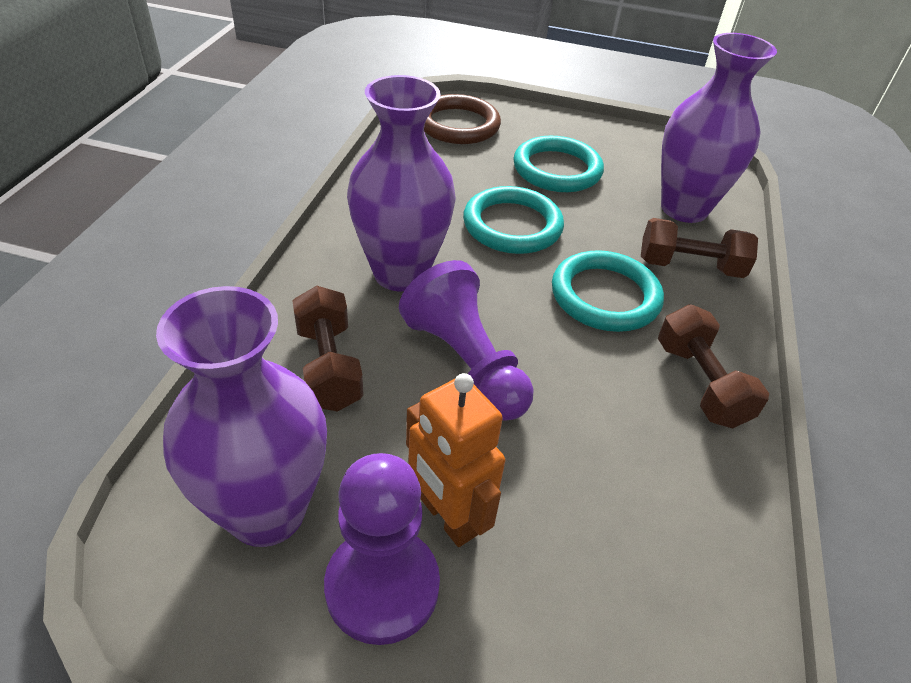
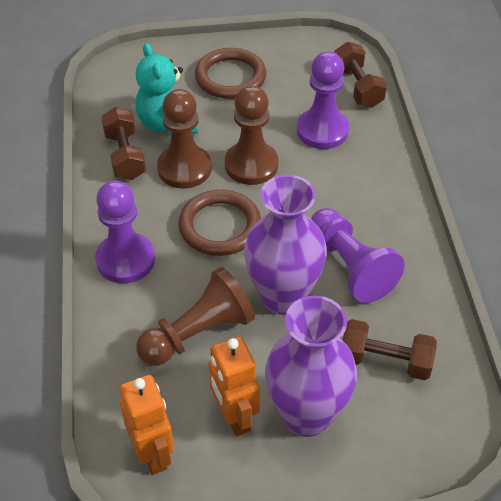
brown pawn: none = 0 -> [136,267,255,366] [157,89,211,189] [225,86,279,185] = 3
brown ring: [424,94,501,144] = 1 -> [178,190,261,256] [195,48,266,99] = 2
orange robot: [406,373,505,547] = 1 -> [120,375,174,475] [208,336,260,436] = 2
purple pawn: [324,453,440,645] [399,260,534,421] = 2 -> [95,181,155,283] [297,51,349,149] [311,208,405,303] = 3
purple vase: [156,286,327,547] [347,75,456,292] [661,33,777,223] = 3 -> [244,175,327,315] [265,296,357,437] = 2
turquoise ring: [463,186,564,254] [513,136,604,192] [552,250,664,332] = 3 -> none = 0
turquoise teddy bear: none = 0 -> [135,43,198,136] = 1

